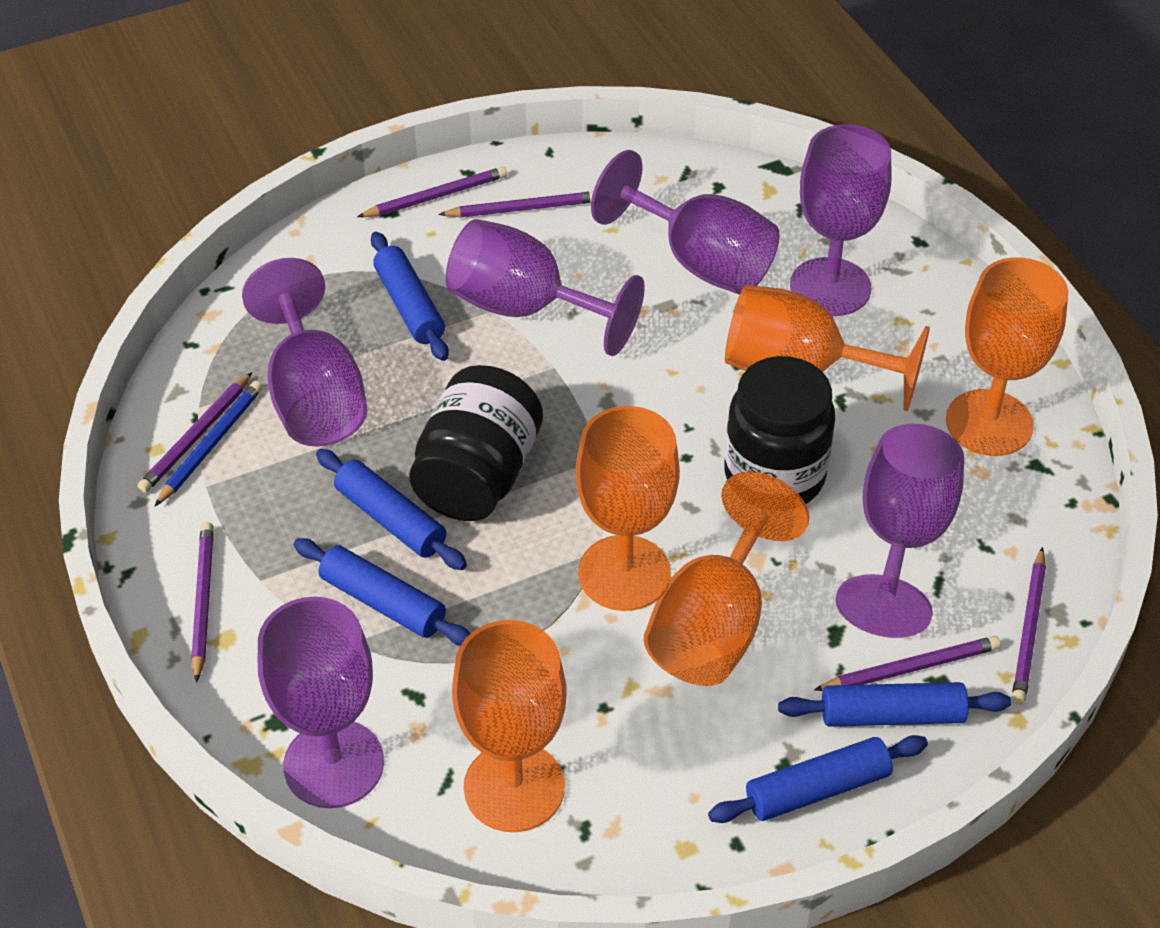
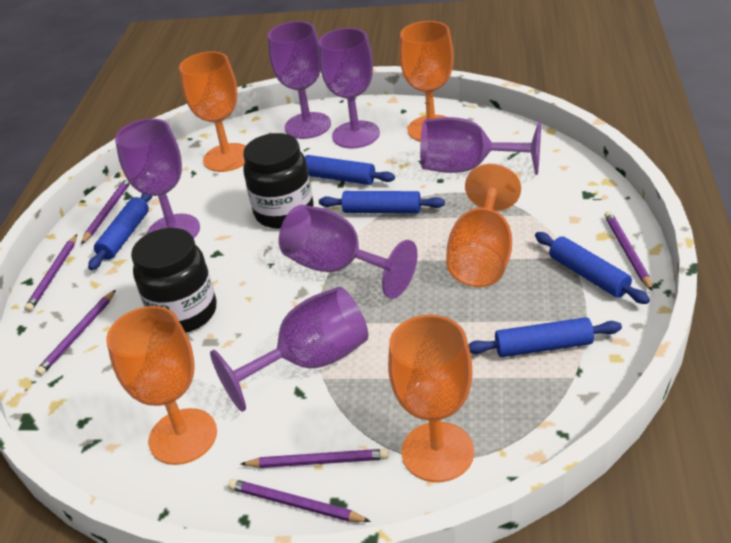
blue pencil: [154,381,263,507] = 1 -> none = 0

